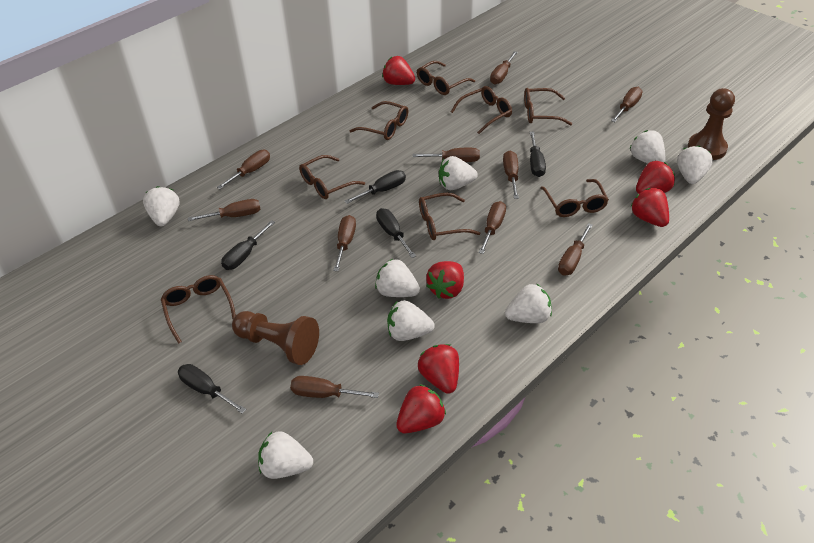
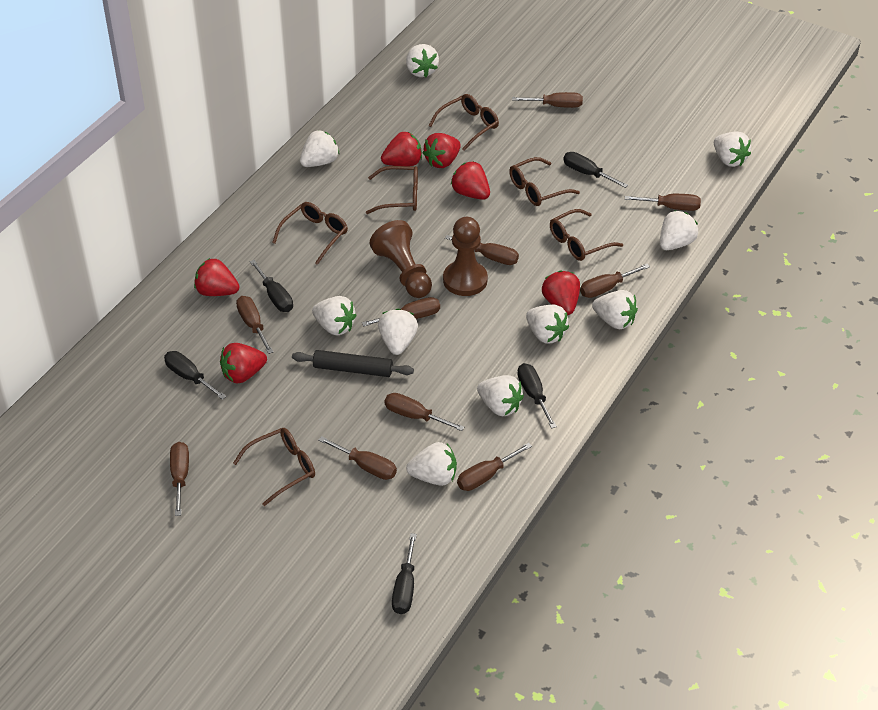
black rolling pin: none = 0 -> [292,350,414,377] = 1
brown glasses: [161,275,236,344] [299,155,365,199] [350,101,408,140] [417,61,475,95] [419,193,480,240] [451,86,512,134] [524,88,572,126] [541,179,609,217] = 8 -> [233,428,315,506] [272,202,348,265] [366,166,418,214] [429,94,499,150] [509,157,580,206] [550,209,623,261] = 6
white strawberry: [143,186,179,226] [258,431,313,479] [375,259,420,297] [387,300,435,341] [439,156,478,190] [505,284,552,323] [630,130,665,163] [677,146,713,184] = 8 -> [300,130,339,167] [312,296,357,336] [378,309,418,355] [406,44,439,77] [406,442,457,486] [477,375,524,416] [526,305,569,344] [592,290,638,329] [660,210,698,250] [714,131,751,167] = 10

